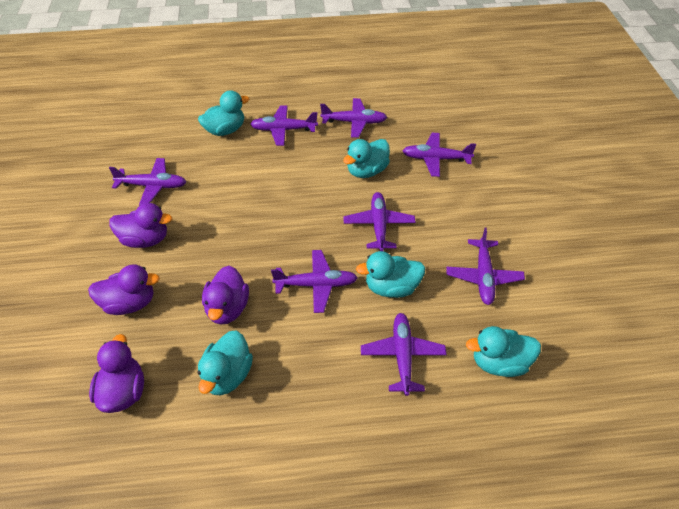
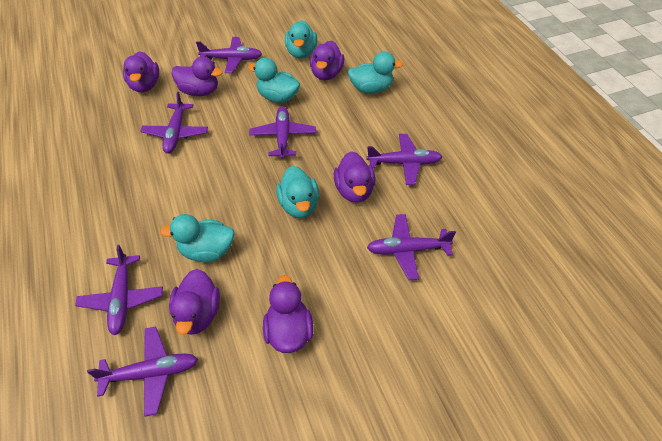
purple duck: [88,264,160,315] [89,334,144,413] [109,203,172,248] [202,266,249,325] = 4 -> [123,51,159,92] [169,269,220,335] [171,56,223,96] [263,275,314,353] [310,41,345,80] [334,151,375,203] = 6
purple plane: [109,158,186,206] [250,105,318,146] [271,250,358,313] [320,98,387,138] [344,192,416,251] [361,313,447,396] [403,133,476,177] [446,228,525,305] = 8 -> [75,245,163,336] [87,326,198,417] [140,92,208,154] [196,37,262,73] [249,106,316,159] [366,134,442,185] [367,214,456,280] = 7

